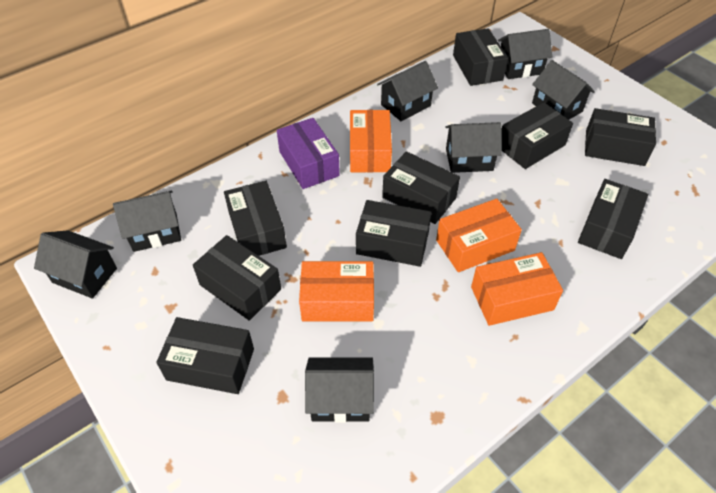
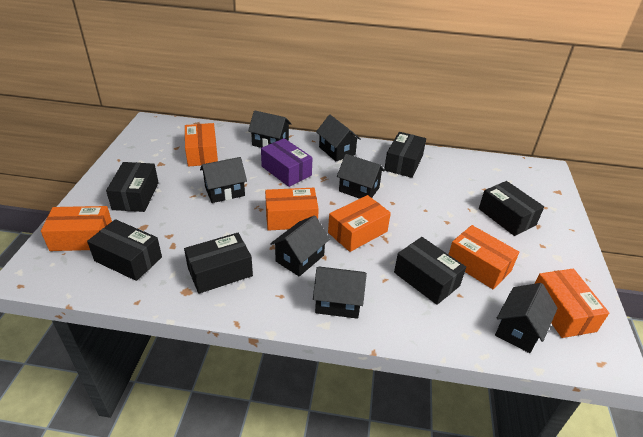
black box: [156,317,254,394] [193,235,281,321] [224,181,287,256] [356,200,432,267] [382,151,460,224] [453,28,508,86] [502,102,573,169] [578,179,648,259] [585,108,656,166] = 9 -> [87,219,162,281] [106,162,159,212] [184,233,253,294] [384,132,426,178] [394,237,466,305] [479,181,544,236] = 6
orange box: [299,261,374,321] [350,110,392,173] [436,199,522,272] [471,252,563,326] = 4 -> [41,206,112,251] [185,123,218,167] [265,188,319,231] [328,195,391,252] [448,225,519,289] [535,269,609,338] = 6

